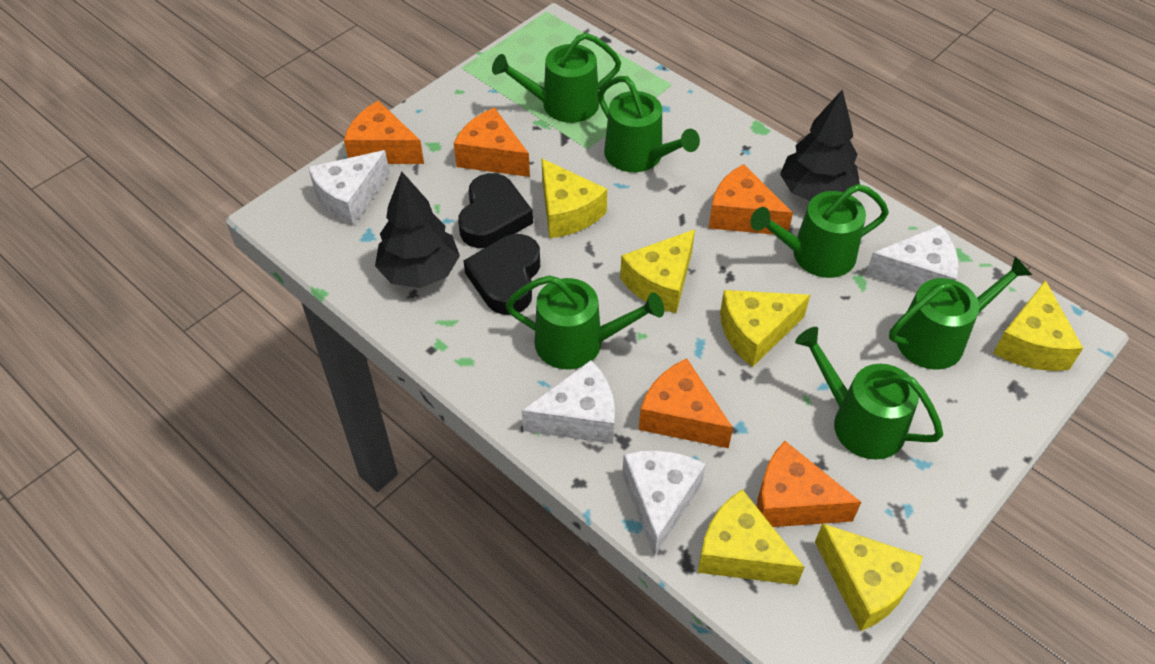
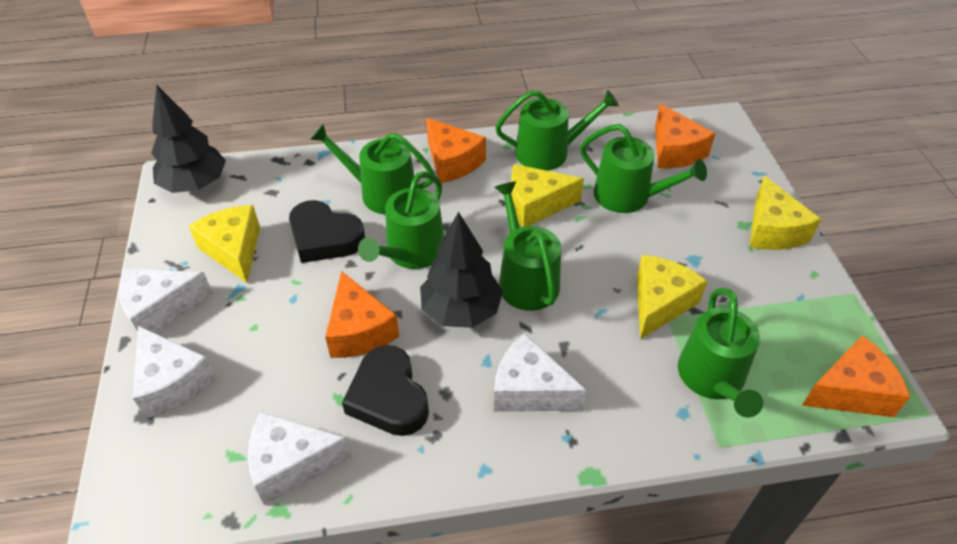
orange cheese: [344,101,424,164] [454,107,530,177] [639,359,733,448] [709,164,793,235] [757,441,861,527] = 5 -> [325,271,400,358] [426,118,486,183] [655,104,716,168] [802,335,910,417] = 4
yellow cheese: [542,159,607,238] [620,229,695,313] [698,489,805,585] [720,290,810,367] [815,523,923,631] [993,280,1083,371] = 6 -> [189,205,260,283] [511,164,584,227] [637,255,708,339] [749,176,821,250] = 4

